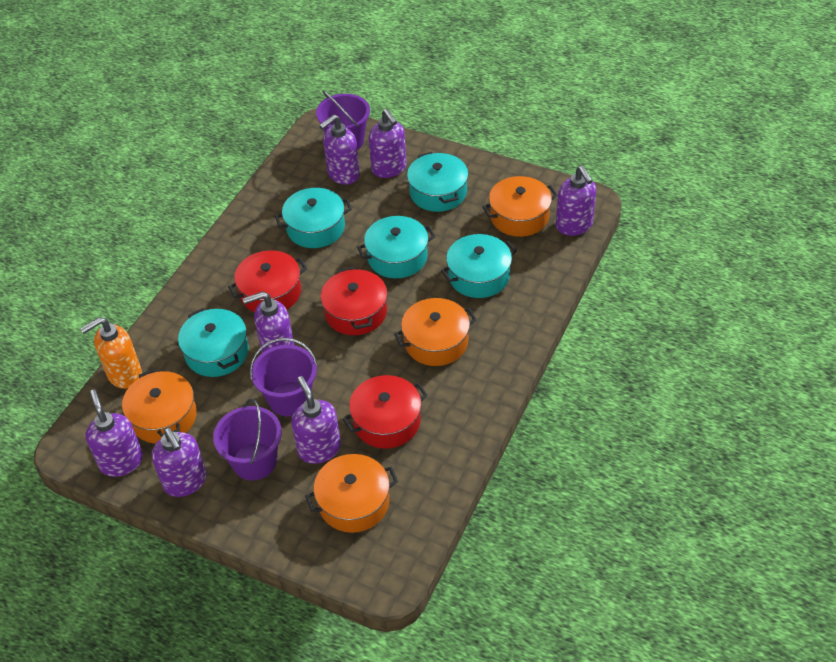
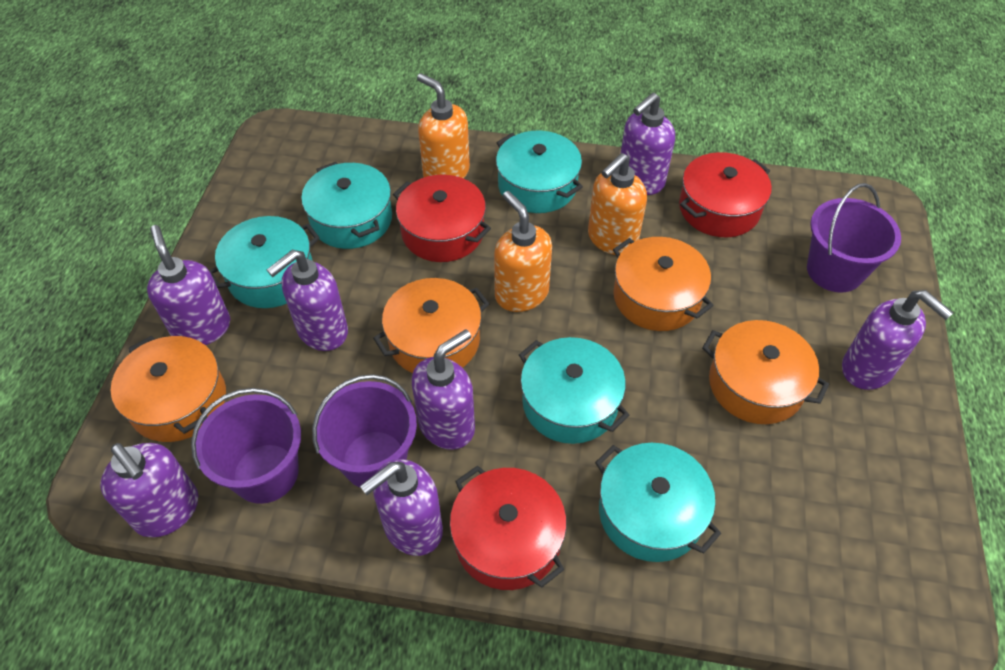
orange soap dispenser: [80,317,142,389] = 1 -> [417,73,470,179] [494,191,552,312] [588,153,647,255] = 3

